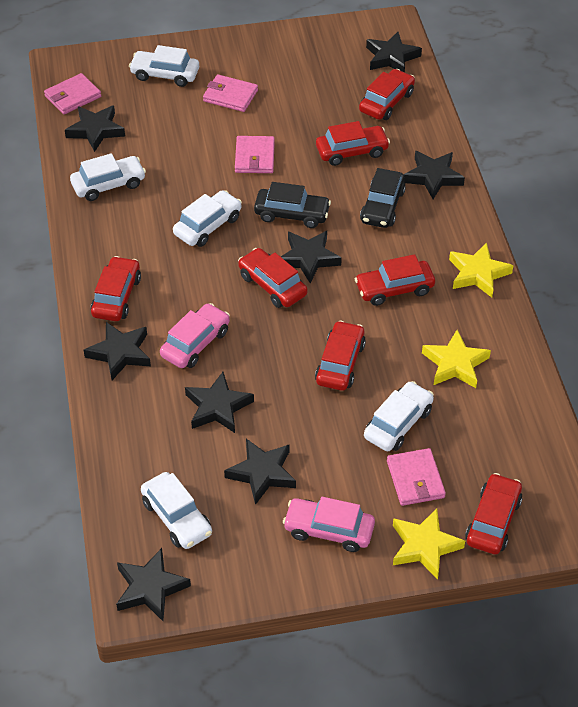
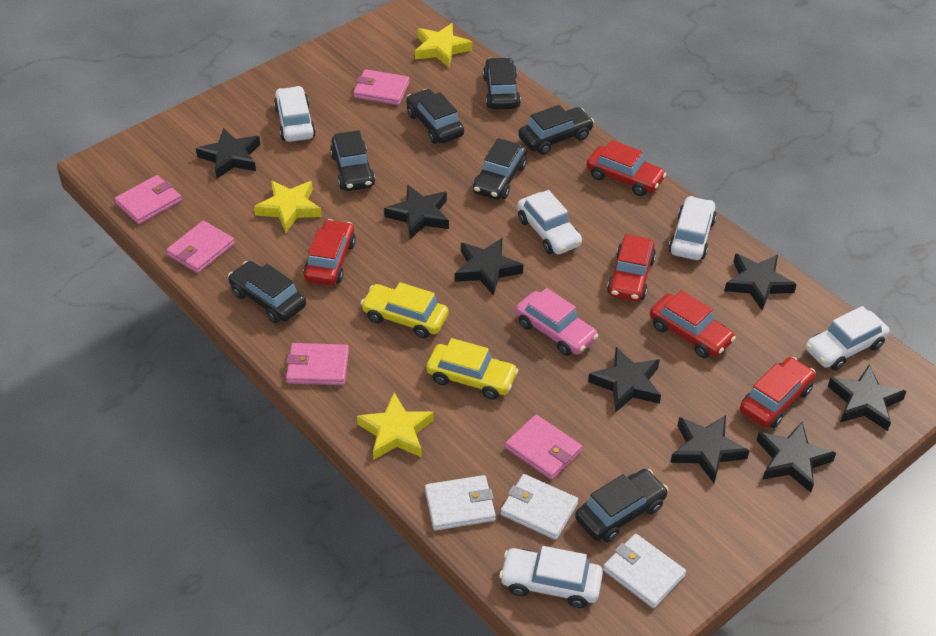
black car: [254,182,331,228] [360,168,406,228] = 2 -> [228,261,306,323] [330,130,375,191] [406,89,464,144] [473,138,527,200] [483,57,521,110] [518,105,594,155] [575,469,668,542] = 7
pink car: [160,303,230,368] [283,497,375,552] = 2 -> [516,288,599,356] = 1
pink wallet: [44,73,101,114] [203,74,258,112] [235,136,275,173] [387,448,446,506] = 4 -> [115,175,182,224] [166,221,235,273] [286,343,349,385] [353,69,410,105] [505,414,582,480] = 5
red car: [91,256,141,321] [238,248,307,308] [315,320,366,391] [316,121,390,166] [355,254,435,306] [359,69,415,120] [465,473,523,554] = 7 -> [303,219,356,286] [587,140,666,196] [607,234,656,302] [650,290,736,358] [740,357,816,428] = 5
white wallet: none = 0 -> [425,475,496,531] [500,474,579,540] [603,534,686,608] = 3
yellow car: none = 0 -> [360,282,449,338] [426,338,518,400] = 2

